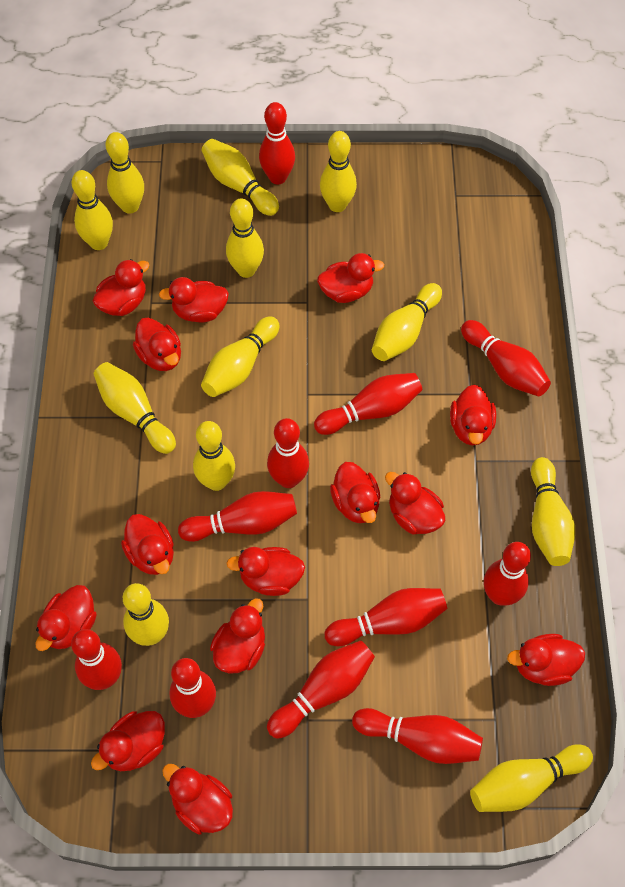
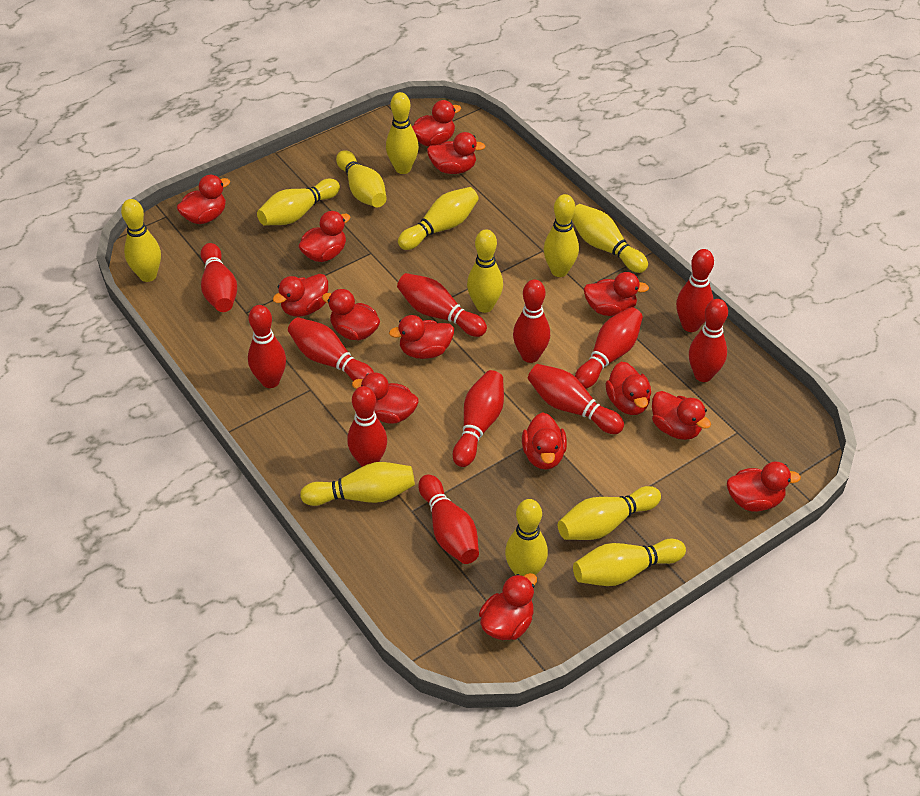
red bowling pin: [71,629,122,690] [169,658,216,718] [178,491,297,542] [259,102,295,185] [267,418,309,488] [267,640,375,739] [314,373,422,435] [325,588,447,646] [352,708,483,764] [461,320,551,397] [484,542,531,606] = 11 -> [201,243,237,312] [248,305,286,388] [288,317,374,381] [347,386,387,467] [397,273,487,337] [418,474,479,564] [453,370,504,467] [513,279,550,363] [528,364,624,434] [575,307,643,389] [676,249,714,332] [689,299,728,382] = 12

